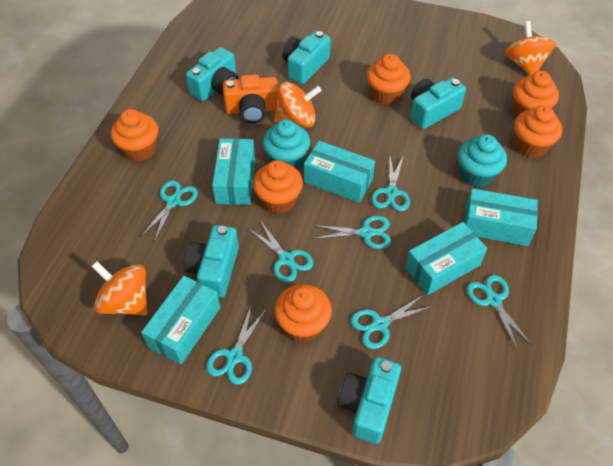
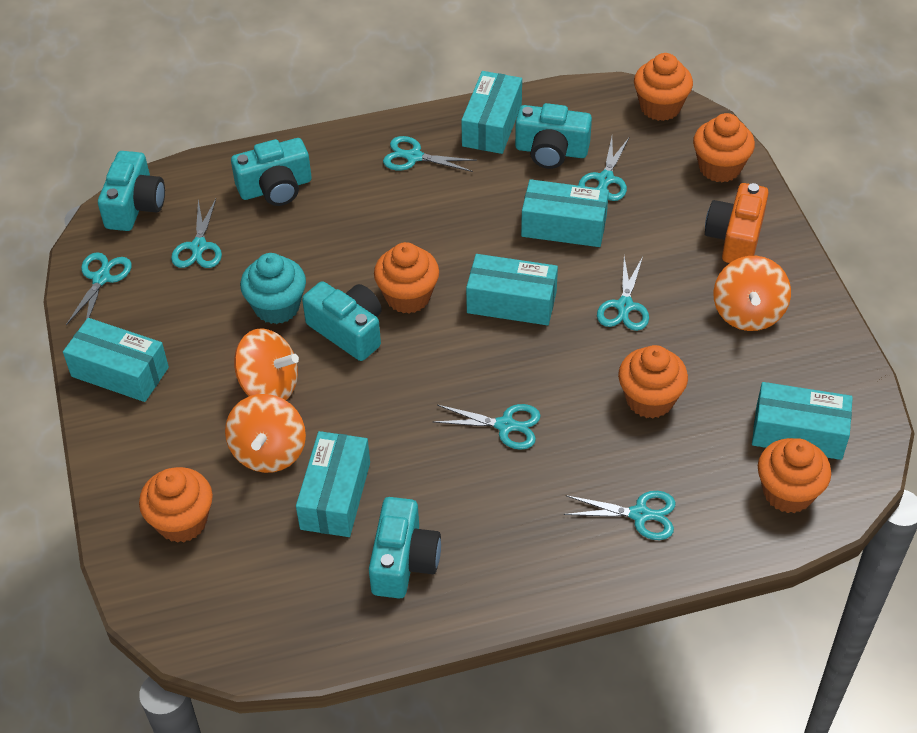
turquoise box: [141,276,221,365] [212,138,255,205] [304,141,375,203] [405,222,487,295] [464,188,538,246] = 5 -> [63,318,169,402] [296,431,370,537] [461,71,522,154] [466,254,558,325] [521,179,609,247] [752,382,853,460] = 6
turquoise cupcake: [263,119,310,169] [458,134,507,187] = 2 -> [240,253,306,324] = 1

